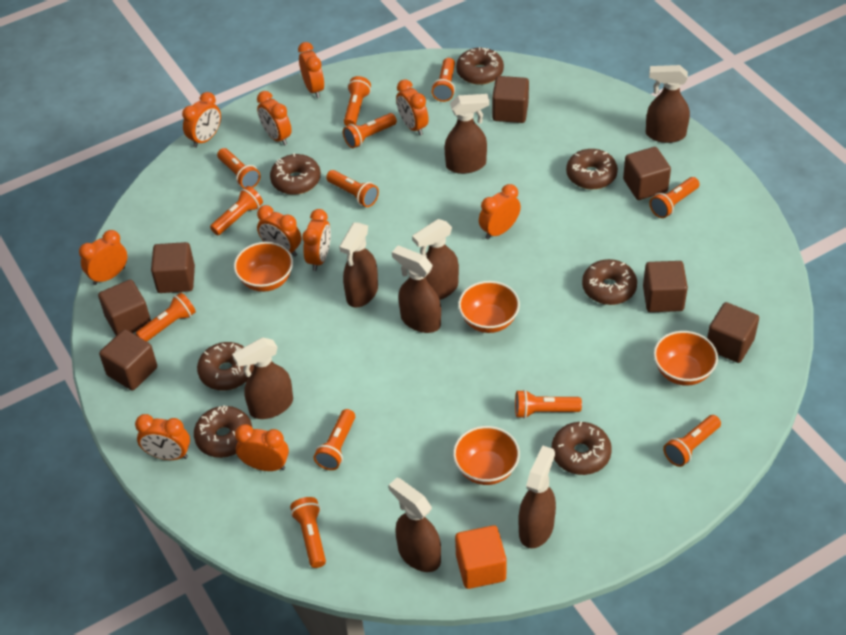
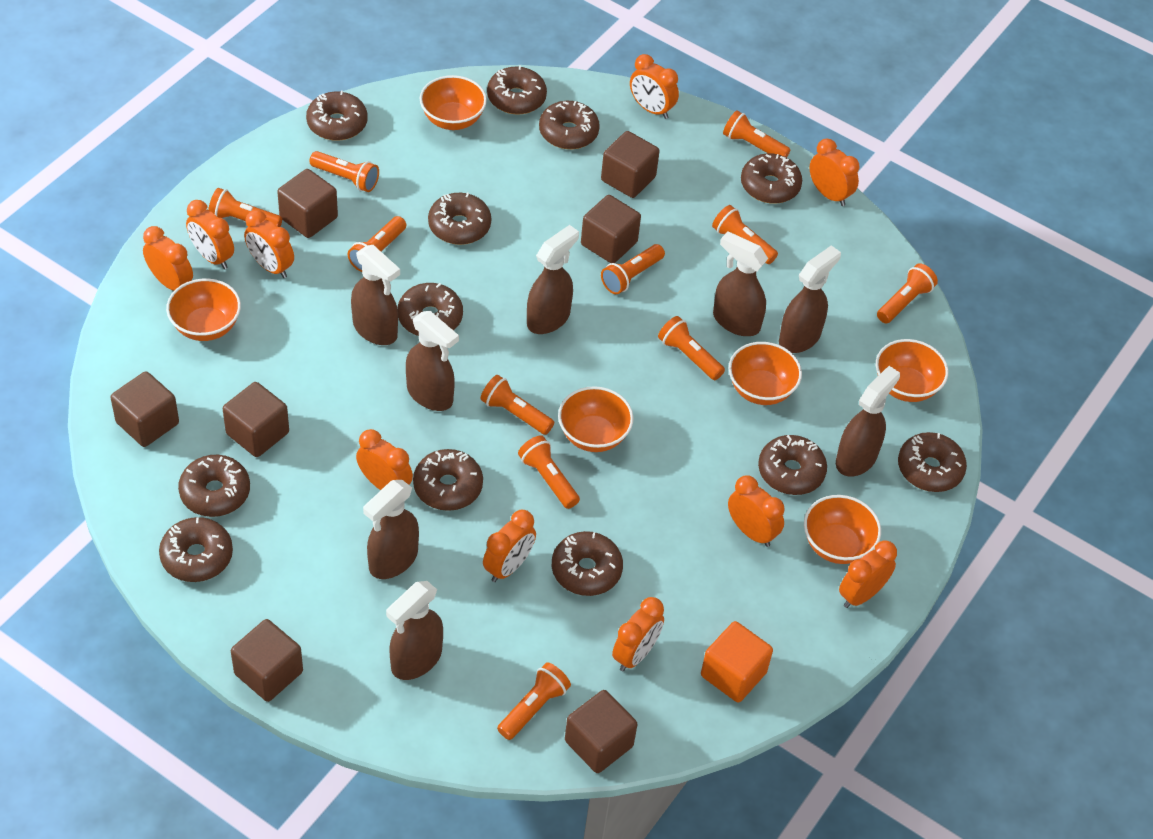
brown donut: [194,405,252,458] [197,342,254,390] [270,153,321,195] [456,47,504,85] [552,422,612,475] [566,149,618,189] [582,259,637,305] = 7 -> [159,517,233,582] [178,455,250,517] [306,91,368,141] [397,283,463,336] [413,449,483,511] [428,193,491,245] [487,65,547,114] [539,101,600,149] [552,531,623,596] [741,153,802,204] [758,435,827,495] [898,432,967,492] = 12
orange bowl: [234,242,293,292] [453,426,520,485] [458,281,520,333] [654,331,718,386] = 4 -> [166,278,241,341] [420,75,487,130] [558,386,634,452] [729,342,802,405] [804,495,881,564] [876,339,948,402] = 6
orange flashlight: [135,292,196,342] [210,186,263,235] [217,148,260,188] [290,497,326,568] [314,409,355,470] [326,170,379,207] [343,113,397,148] [344,76,371,126] [432,58,455,102] [515,390,582,419] [649,177,699,218] [663,415,721,467] = 12 -> [208,188,282,227] [310,151,379,192] [348,216,406,272] [480,375,554,435] [497,662,571,740] [518,435,580,509] [601,244,665,294] [658,316,725,380] [712,205,778,264] [723,110,790,157] [877,263,938,323] = 11

